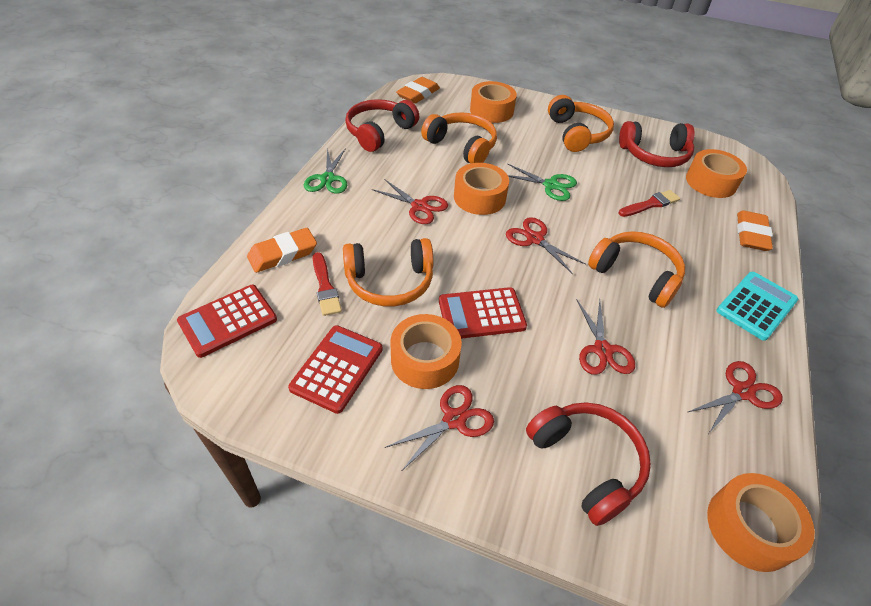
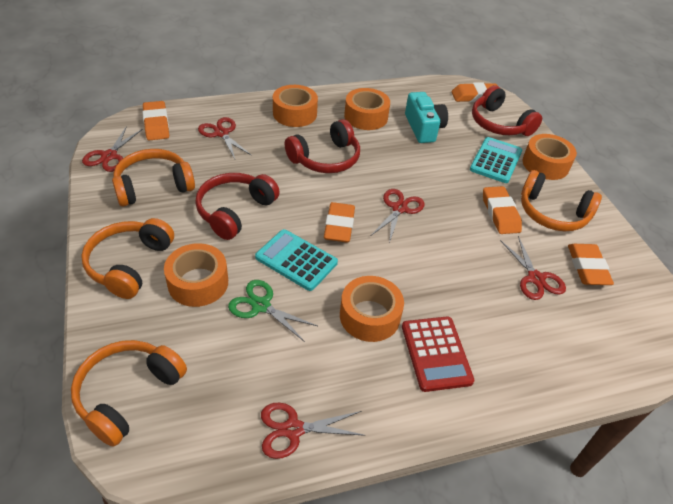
green scissors: [304,148,347,194] [508,164,577,201] = 2 -> [228,280,317,342] = 1
orange eraser: [247,228,317,273] [396,77,440,104] [737,210,773,251] = 3 -> [142,101,169,140] [324,202,355,242] [451,82,498,102] [483,186,522,234] [568,244,614,285] = 5
red brush: [312,252,342,316] [619,190,680,217] = 2 -> none = 0
red calculator: [177,285,277,358] [288,325,383,414] [439,287,527,339] = 3 -> [402,316,474,392] = 1
turquoise calculator: [717,272,798,341] = 1 -> [255,229,338,291] [470,137,523,183] = 2
turquoise camera: none = 0 -> [405,92,448,143] = 1

